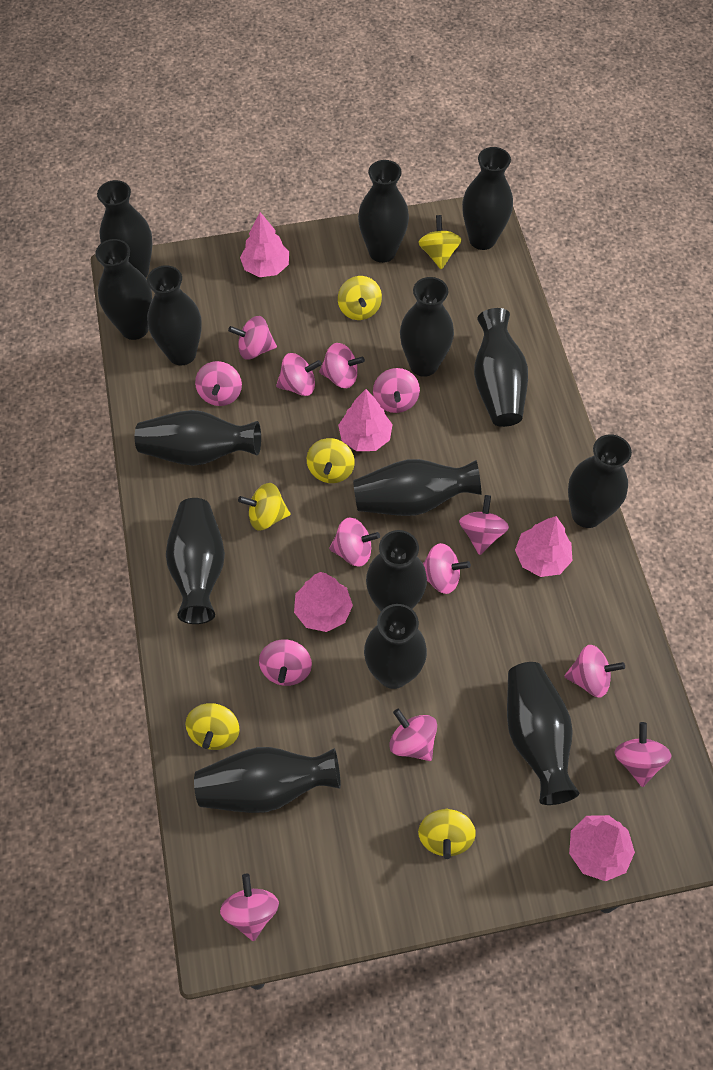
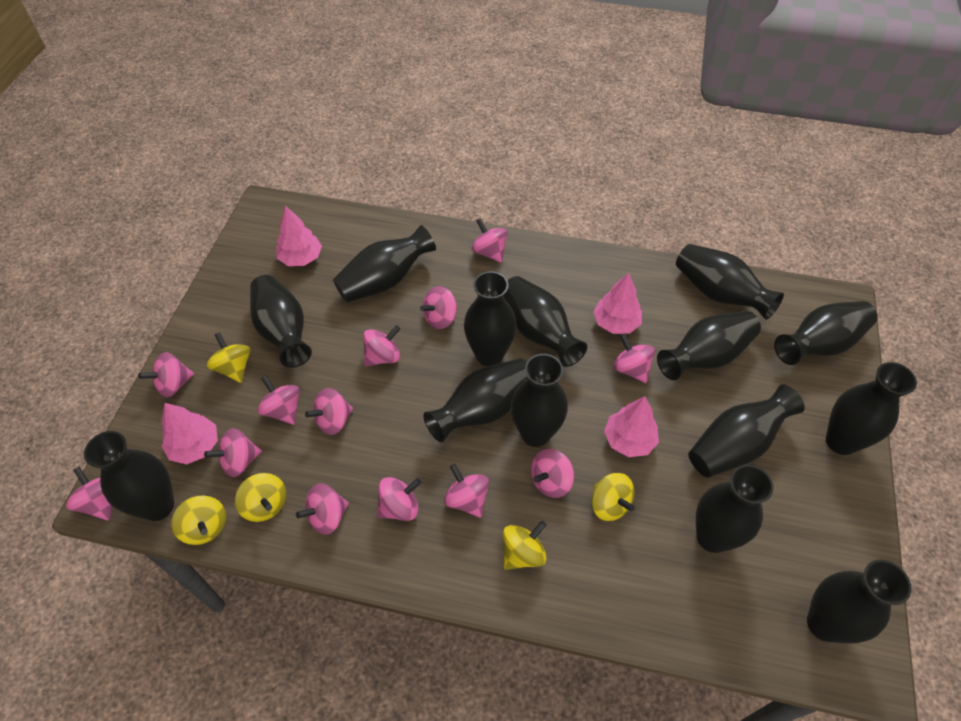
black vase: [95,239,152,340] [97,180,152,278] [135,410,261,466] [147,265,202,365] [166,498,225,624] [194,747,341,813] [353,459,481,516] [358,160,409,263] [364,604,427,689] [366,530,427,611] [400,277,454,377] [462,147,513,250] [474,308,528,427] [507,662,579,805] [568,434,632,528] = 15 -> [84,431,174,521] [250,275,312,368] [333,225,436,302] [423,358,528,442] [464,271,517,366] [503,276,587,367] [511,354,568,447] [657,311,761,380] [676,244,784,320] [688,384,805,478] [696,465,773,553] [774,301,877,365] [807,560,912,643] [826,362,917,455] = 14
pink tree: [240,212,289,277] [294,572,353,632] [338,389,393,451] [515,516,572,577] [569,815,635,881] = 5 -> [161,403,218,464] [276,206,322,266] [593,273,642,334] [604,396,659,457] = 4
yellow spinning top: [186,703,240,750] [238,483,290,531] [307,438,355,483] [338,276,382,320] [418,215,462,269] [418,808,476,859] = 6 -> [171,496,226,545] [207,332,250,383] [235,473,286,522] [503,521,547,570] [592,473,635,521] = 5

